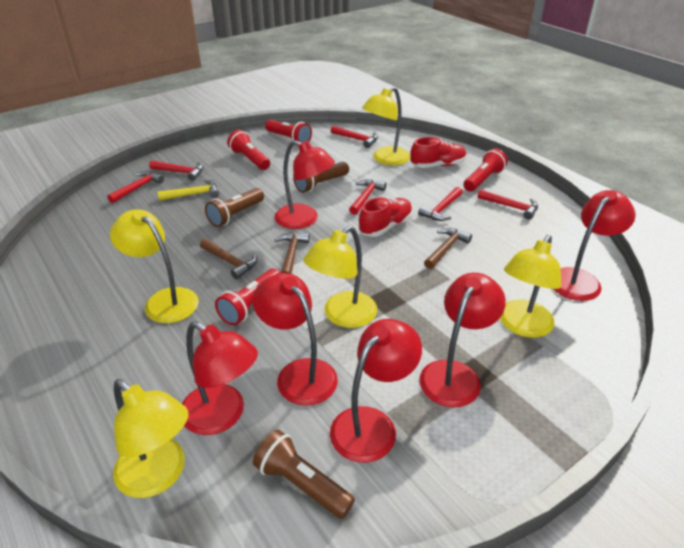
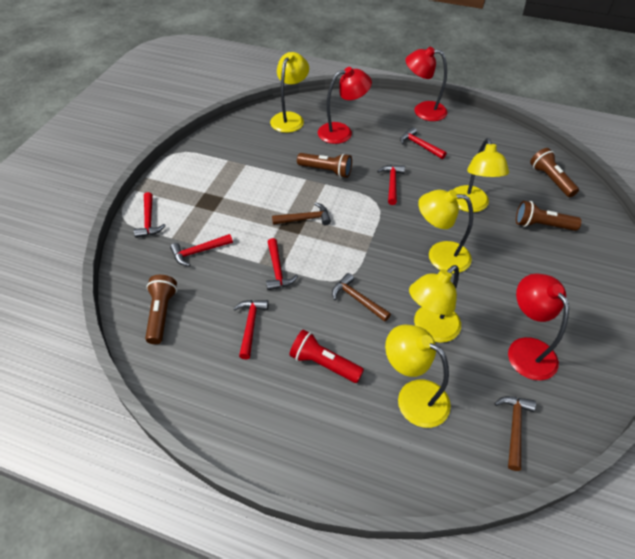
brown flashlight: [205,188,264,227] [253,429,355,519] [293,162,349,193] = 3 -> [145,275,177,344] [297,153,352,178] [516,201,582,231] [530,148,579,197] = 4
red flashlight: [215,269,280,325] [227,130,270,170] [265,120,312,143] [463,149,508,192] = 4 -> [289,330,364,383] = 1
red lamp: [182,321,258,435] [253,273,338,406] [274,140,335,229] [330,319,422,463] [419,273,506,408] [553,190,636,301] = 6 -> [318,67,372,144] [406,47,448,121] [508,273,569,380] = 3
red shoe: [359,197,413,237] [410,137,466,168] = 2 -> none = 0
yellow hammer: [158,179,219,201] = 1 -> none = 0

